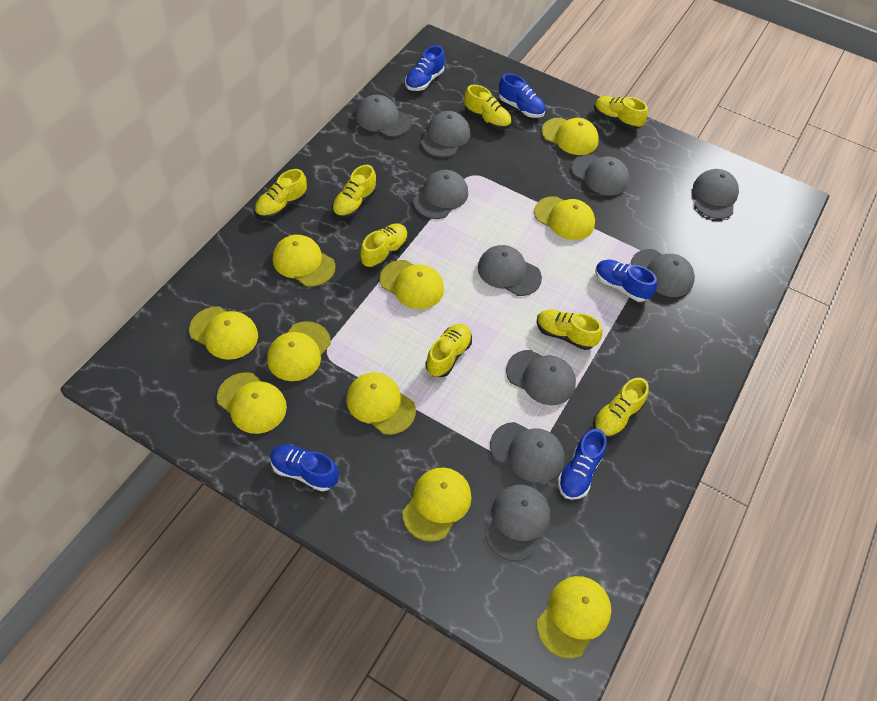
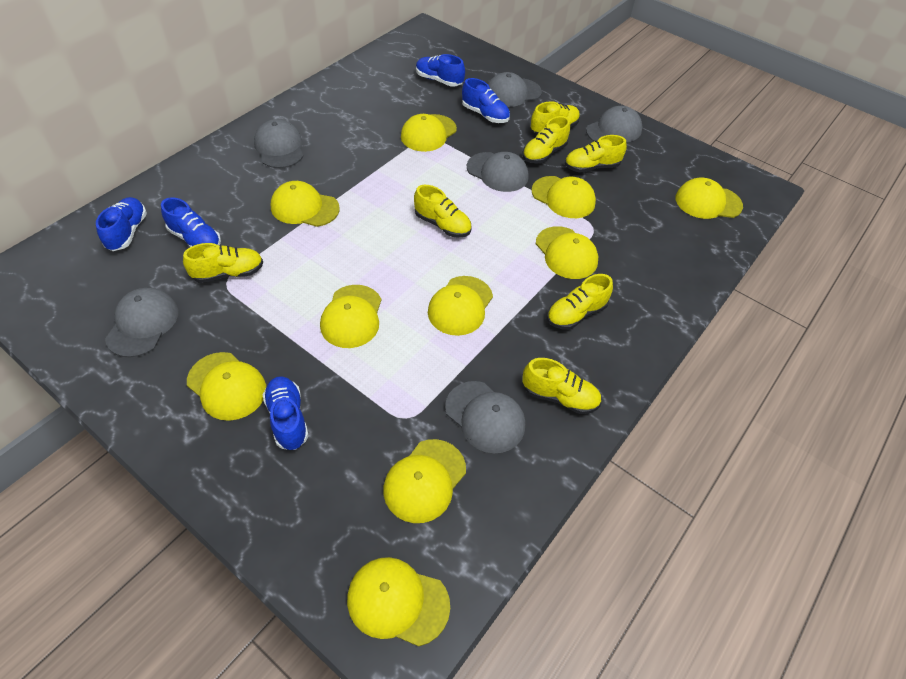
grey cap: [356,95,412,137] [413,170,468,219] [421,111,470,158] [478,245,542,296] [485,485,550,561] [490,422,564,483] [506,350,576,405] [571,154,629,196] [631,249,695,297] [693,169,739,219] = 10 -> [105,288,178,358] [254,119,303,168] [445,381,525,453] [467,152,529,192] [488,72,542,107] [586,106,643,142] = 6
yellow shoe: [254,169,307,219] [332,165,376,218] [360,223,408,268] [425,324,472,377] [464,85,511,130] [537,309,603,350] [593,378,649,439] [594,96,648,129] = 8 -> [183,243,263,283] [414,185,471,238] [522,116,570,163] [522,358,601,414] [531,101,580,134] [547,274,613,330] [565,135,627,173] = 7

